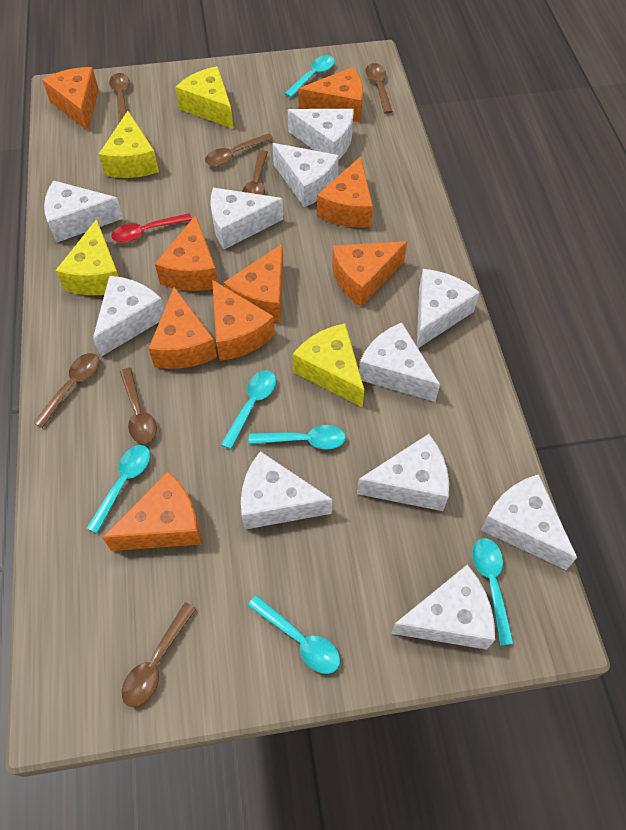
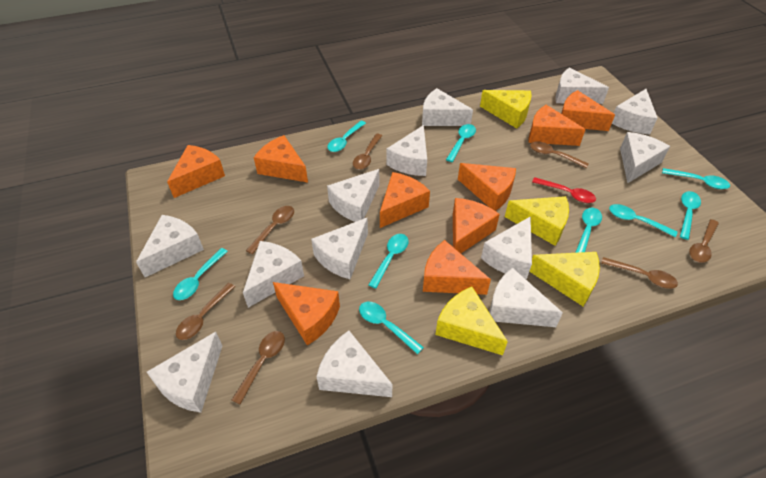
turquoise spoon: [87,445,150,534] [221,370,276,449] [248,595,340,674] [249,425,346,450] [284,55,335,98] [472,538,514,645] = 6 -> [173,248,228,300] [327,121,366,152] [359,302,424,354] [368,234,409,289] [446,124,476,162] [575,208,602,253] [609,204,677,237] [662,168,730,189] [680,191,701,240] = 9
white cheese: [44,180,123,243] [93,276,164,357] [210,188,283,250] [241,451,332,530] [272,143,339,207] [288,109,354,159] [357,434,449,511] [359,323,440,402] [391,565,495,650] [417,269,480,348] [481,474,577,570] = 11 -> [136,215,204,277] [147,332,222,413] [243,241,304,308] [311,218,368,279] [316,331,393,397] [327,169,379,222] [386,125,427,176] [422,88,473,126] [481,216,532,279] [489,268,563,327] [555,67,609,104] [612,89,658,134] [620,132,670,183] = 13

